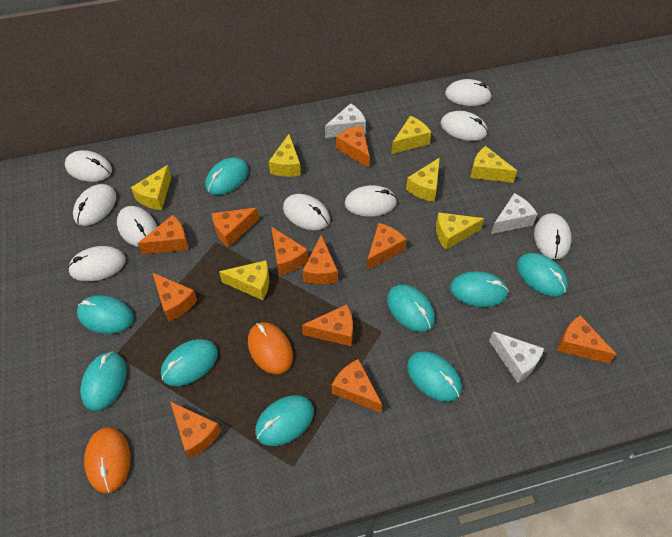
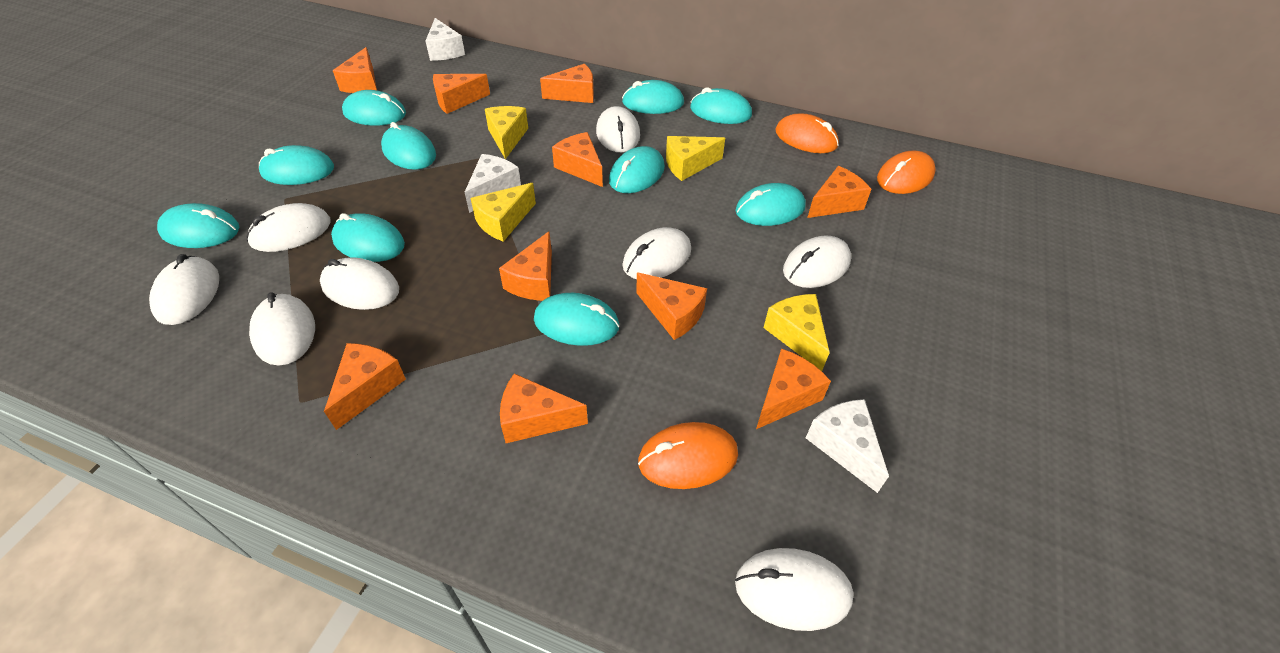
orange cheese: [137,215,189,254] [152,272,197,322] [170,401,221,459] [212,208,259,248] [271,227,308,275] [302,304,353,346] [303,235,338,284] [332,359,382,413] [336,126,370,168] [367,223,407,270] [557,315,616,364] = 11 -> [324,343,406,430] [333,47,377,93] [433,74,490,114] [499,231,552,301] [500,373,588,443] [540,64,594,103] [552,132,603,187] [636,273,707,340] [756,348,831,429] [807,166,871,218] = 10
orange mouse: [84,427,131,493] [248,322,293,374] = 2 -> [638,422,738,489] [775,114,839,153] [877,150,936,194] = 3
turquoise mouse: [77,295,133,334] [80,351,127,411] [161,339,218,386] [205,157,249,195] [255,395,314,446] [387,285,435,332] [407,351,462,402] [450,271,509,307] [517,253,568,297] = 9 -> [157,203,239,248] [259,145,334,185] [331,213,405,262] [342,90,406,126] [381,122,436,170] [534,293,619,346] [609,146,665,193] [622,80,684,114] [690,87,752,124] [735,183,806,226] = 10
white mouse: [65,150,112,182] [68,246,126,281] [73,184,116,226] [117,206,157,247] [283,194,330,230] [345,185,397,217] [440,111,488,141] [445,79,492,106] [534,213,572,259] = 9 -> [149,254,219,325] [247,203,331,252] [249,293,315,365] [320,257,399,310] [596,106,640,152] [622,227,691,279] [735,548,854,631] [783,235,851,288] = 8
yellow cheese: [131,165,171,210] [219,260,269,300] [269,134,301,177] [391,116,431,154] [406,157,440,202] [436,212,484,250] [470,146,517,183] = 7 -> [471,183,536,242] [485,106,528,159] [666,136,725,181] [763,294,830,371] = 4

